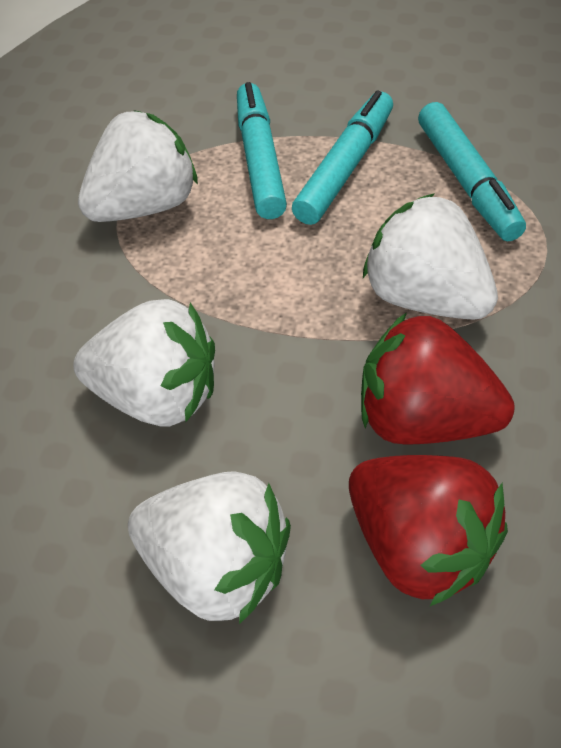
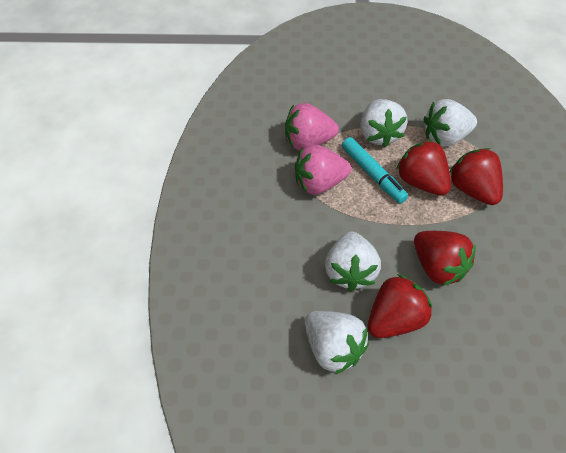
pink strawberry: none = 0 -> [285,103,339,150] [295,145,351,195] = 2
red strawberry: [349,455,508,606] [361,313,515,445] = 2 -> [368,274,432,338] [396,140,451,196] [414,231,476,286] [450,148,503,205] = 4
turquoise marker: [237,82,287,219] [292,91,393,225] [418,102,526,241] = 3 -> [342,137,408,203] = 1

